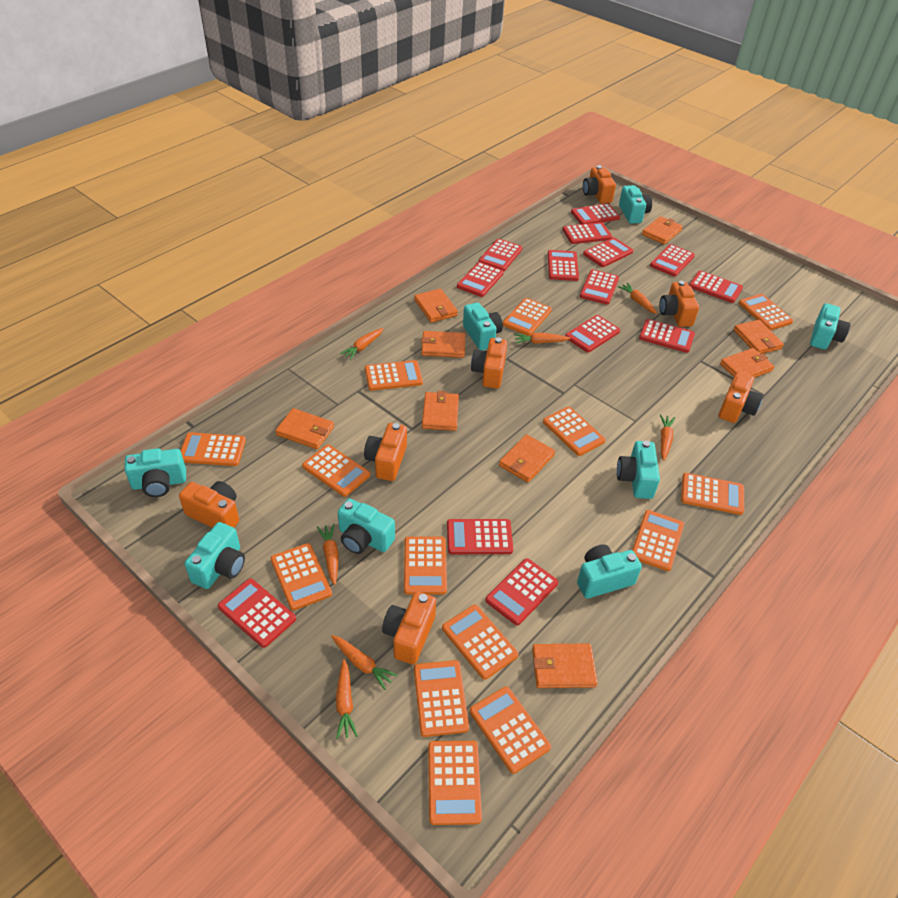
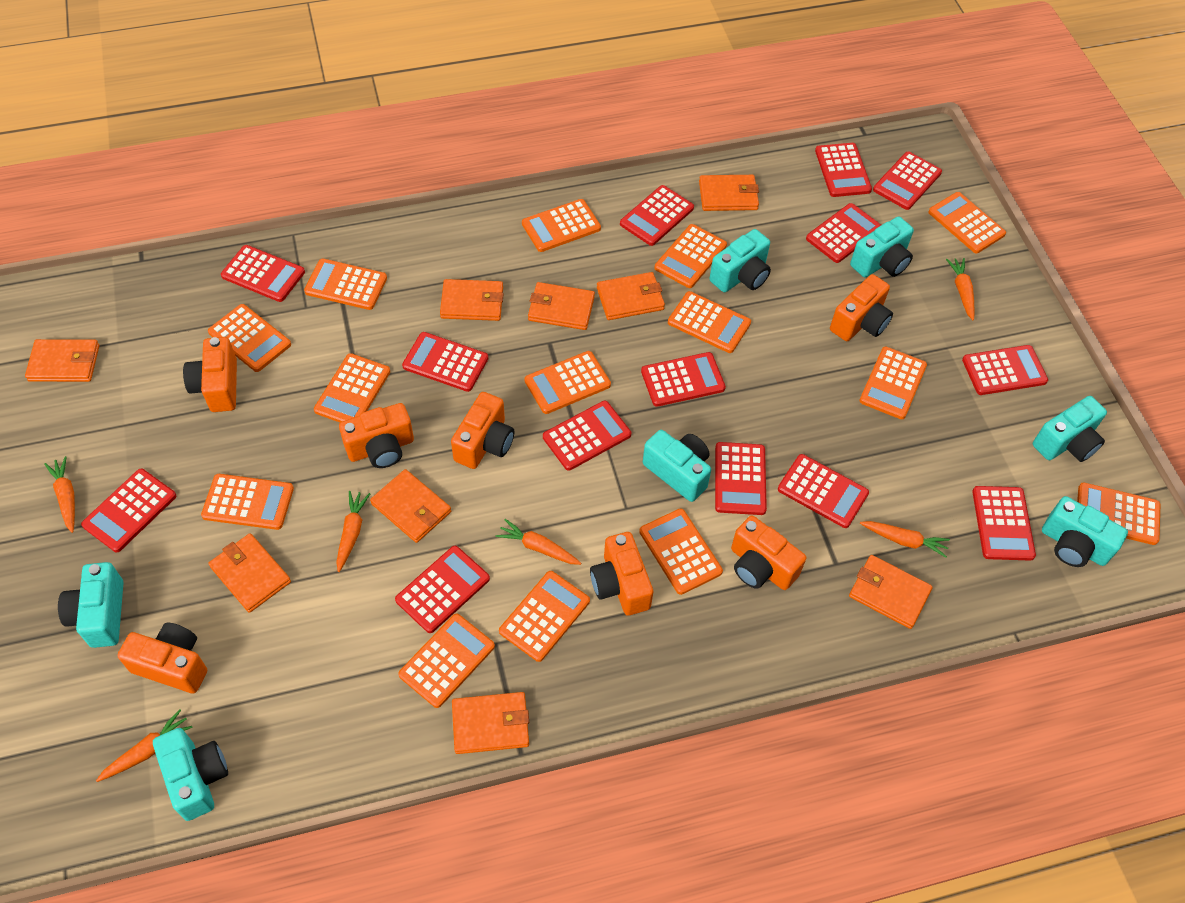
orange carrot: [317,524,339,585] [331,635,397,690] [336,659,358,739] [340,328,384,360] [514,333,571,344] [618,283,657,314] [660,414,675,461] = 7 -> [44,456,75,533] [96,710,193,782] [336,491,370,572] [496,519,581,565] [860,521,950,558] [946,258,975,320] = 6
turquoise camera: [124,448,186,497] [185,522,245,589] [338,498,395,554] [463,303,503,350] [577,544,642,599] [617,441,660,499] [619,185,652,224] [810,303,851,350] = 8 -> [58,562,124,648] [153,728,228,821] [643,430,711,502] [709,229,771,292] [850,216,914,277] [1033,396,1107,462] [1042,496,1128,567] = 7

